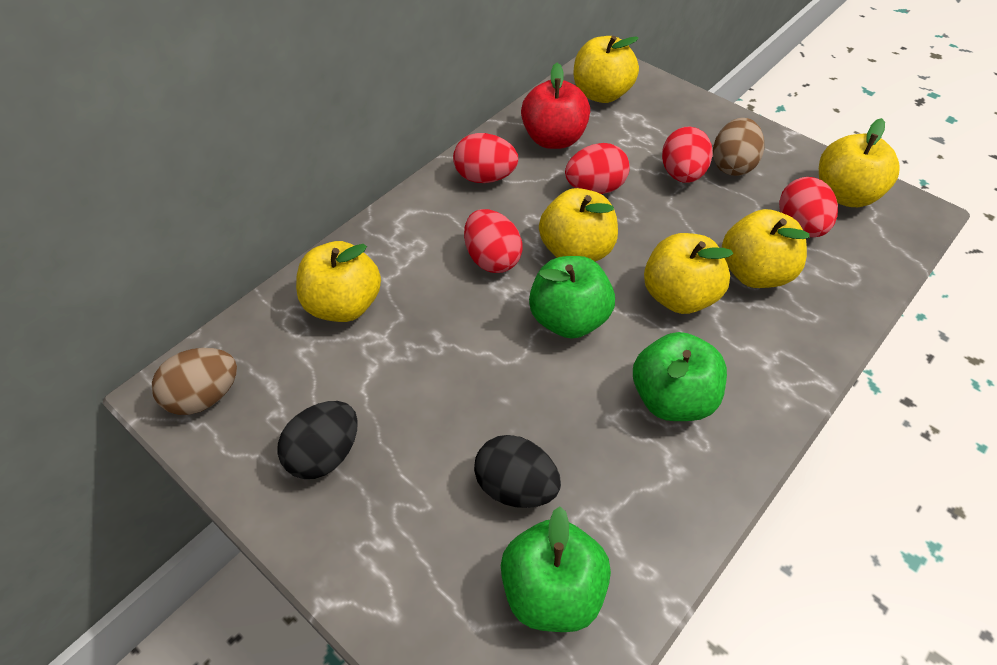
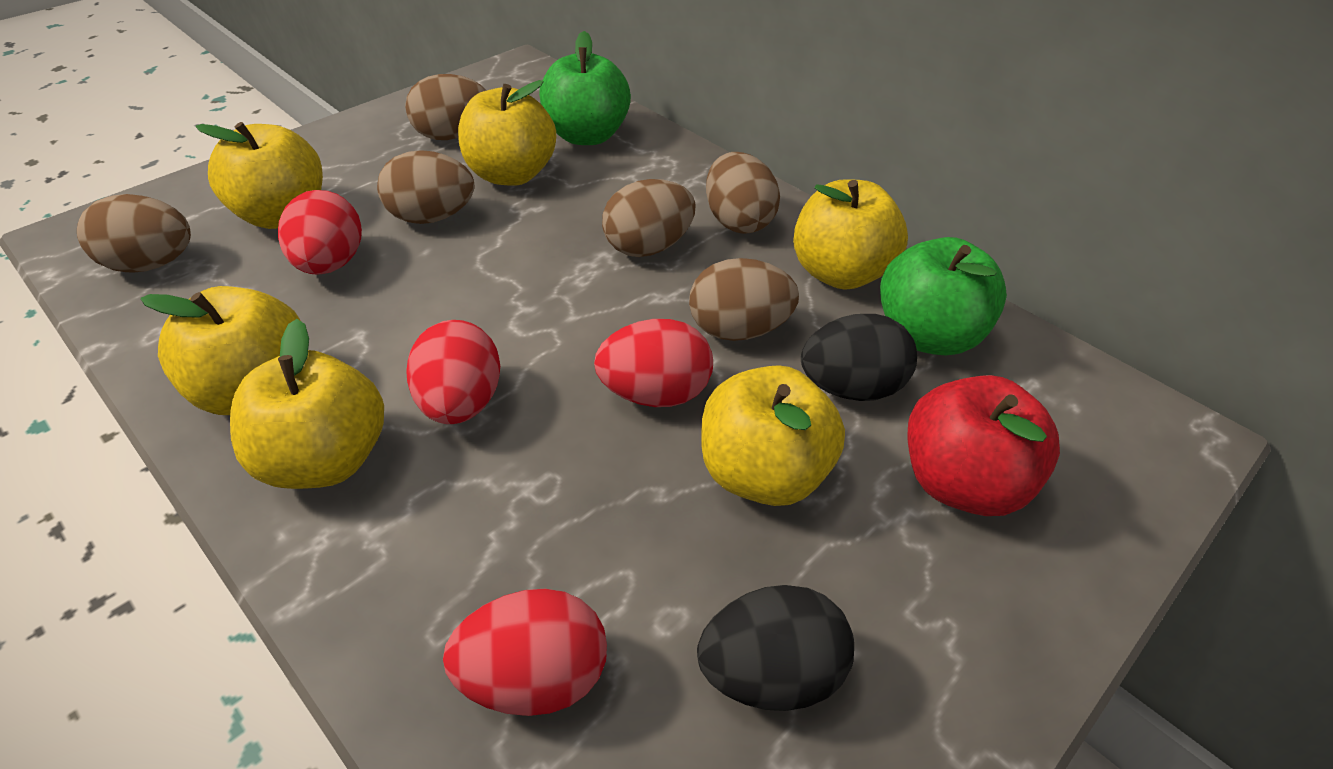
brown egg: [152,348,237,415] [713,118,764,176] = 2 -> [77,194,191,273] [377,150,475,224] [405,74,486,140] [602,179,695,257] [689,258,799,341] [706,152,780,234] = 6
green apple: [501,506,611,632] [529,256,615,339] [633,332,727,421] = 3 -> [539,31,631,145] [880,237,1007,355] = 2
red egg: [453,133,518,183] [464,209,523,273] [565,143,630,194] [662,127,713,183] [779,177,838,237] = 5 -> [278,190,362,274] [406,320,500,424] [443,589,607,716] [594,319,713,407] = 4

